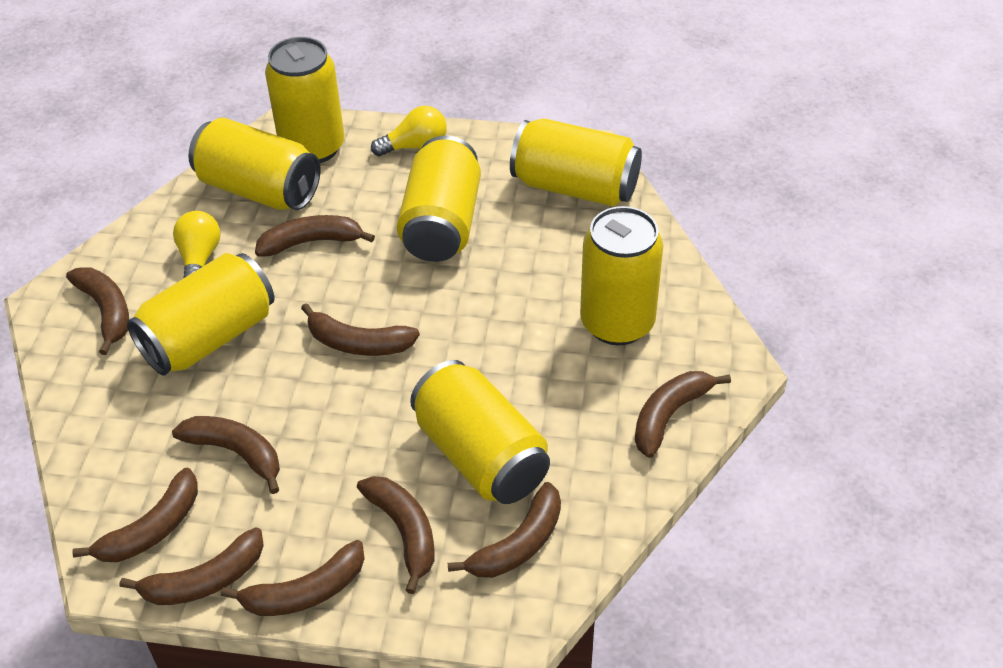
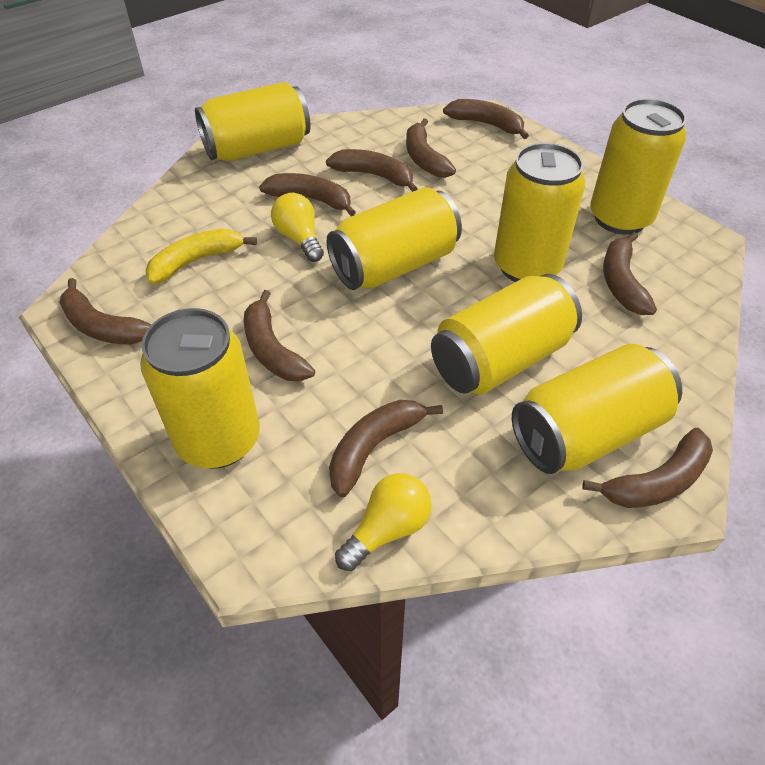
brown banana: [66,267,129,355] [72,468,198,562] [120,527,264,605] [172,416,280,494] [221,540,365,616] [255,215,375,257] [301,303,420,356] [357,476,434,594] [448,482,561,578] [635,371,731,458] = 10 -> [59,278,151,345] [244,290,315,381] [259,173,356,216] [326,149,417,192] [329,400,443,497] [406,118,456,178] [443,99,529,139] [582,428,713,508] [603,232,657,315] = 9
yellow banana: none = 0 -> [145,229,257,284] = 1

